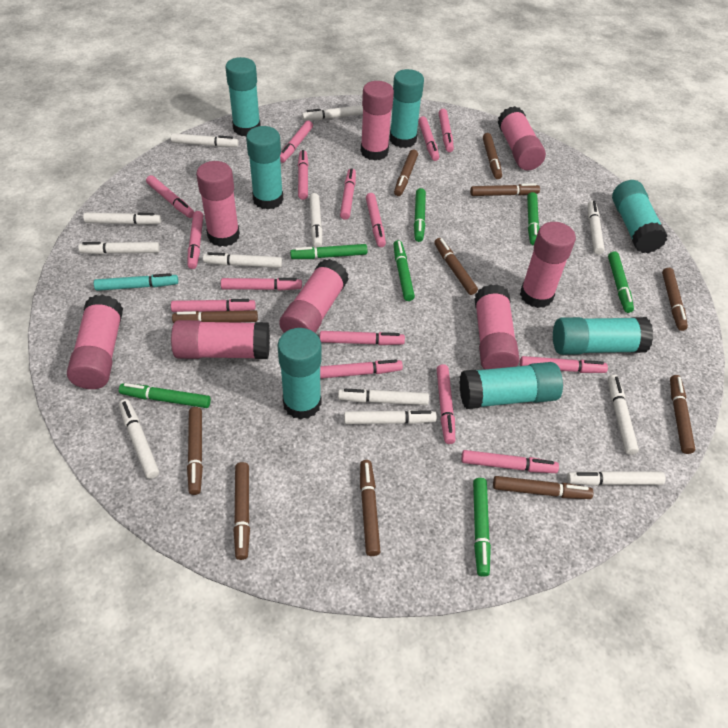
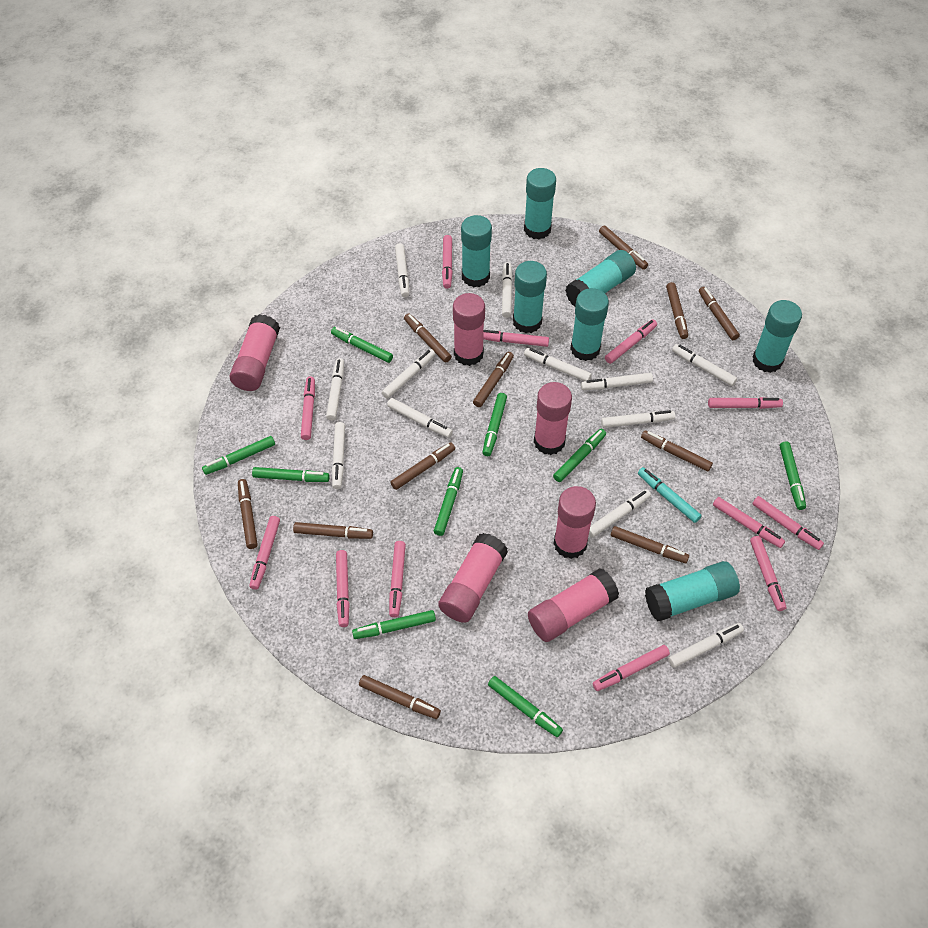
green marker: [119,383,211,408] [290,244,368,259] [393,240,415,301] [414,188,426,242] [473,478,491,577] [527,192,540,246] [608,251,634,313] = 7 -> [202,436,275,475] [252,467,330,482] [331,327,393,363] [352,610,436,639] [434,467,463,536] [483,393,507,456] [488,676,563,737] [553,429,606,482] [780,441,806,510] = 9
pink glue stick: [67,295,123,389] [171,320,270,359] [196,161,240,247] [279,259,349,333] [361,81,394,161] [475,284,520,370] [497,106,546,170] [520,222,576,308] = 8 -> [230,314,280,391] [438,533,508,623] [453,293,485,366] [528,568,619,642] [534,382,572,455] [553,486,596,559] = 6
pink marker: [146,175,194,218] [171,299,256,312] [187,211,204,269] [221,278,302,291] [280,121,313,163] [298,150,309,200] [320,331,405,345] [320,359,403,379] [340,168,356,220] [366,193,386,247] [418,116,439,161] [437,364,455,444] [438,109,454,152] [461,450,559,473] [520,356,608,373] = 15 -> [249,516,280,590] [301,376,315,440] [336,550,350,627] [389,541,406,617] [442,235,453,289] [483,330,549,347] [592,645,670,691] [605,319,657,364] [708,397,783,409] [713,497,785,548] [750,536,786,611] [753,496,824,550] = 12

